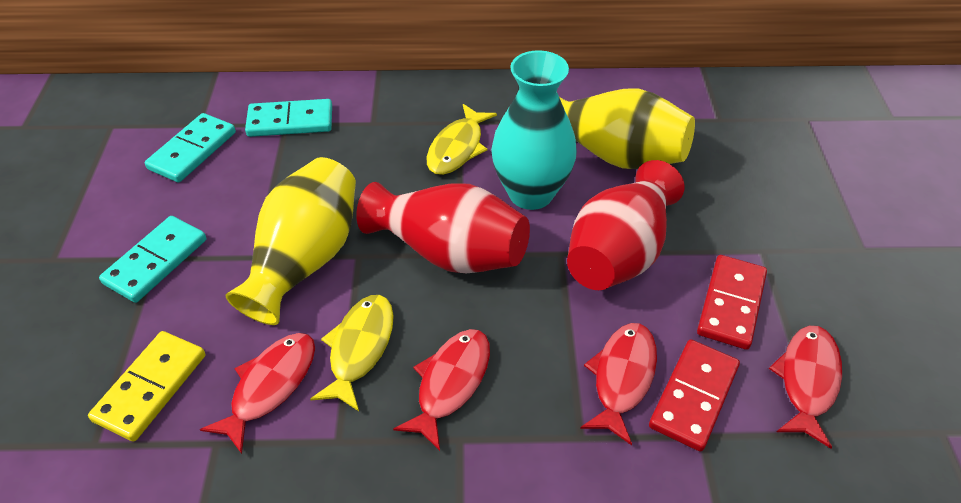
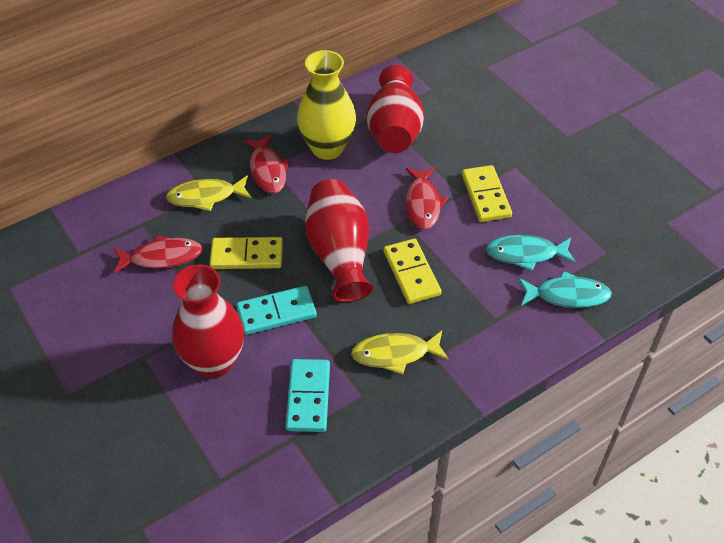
red domino: [649,340,740,452] [697,255,767,350] = 2 -> none = 0
red fish: [200,333,315,454] [393,329,490,451] [580,323,657,445] [769,326,842,449] = 4 -> [114,235,203,274] [243,135,290,194] [405,168,448,230] = 3
red vase: [356,182,530,273] [567,160,685,290] = 2 -> [172,264,244,378] [305,179,373,302] [366,65,424,153] = 3
turquoise domino: [99,216,206,303] [145,113,236,183] [245,99,332,137] = 3 -> [236,286,317,335] [286,359,330,432] = 2
turquoise fish: none = 0 -> [486,235,576,271] [519,271,612,308] = 2
turquoise vase: [491,50,577,210] = 1 -> none = 0
yellow domino: [88,331,205,442] = 1 -> [209,237,283,269] [384,239,441,304] [462,165,512,222] = 3
yellow vase: [226,157,356,325] [559,88,695,169] = 2 -> [297,50,356,160] = 1

